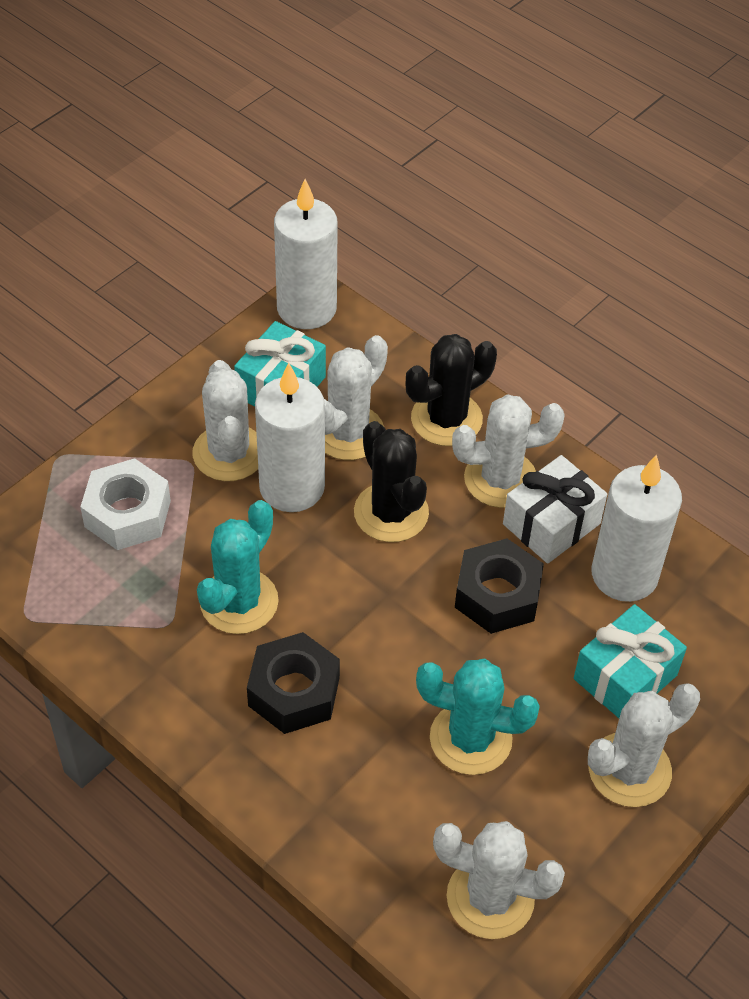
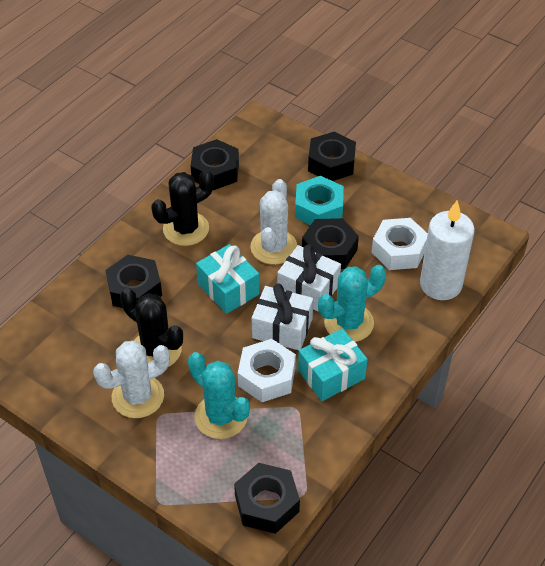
black nut: [247,632,340,734] [455,539,544,634] = 2 -> [106,255,162,308] [191,139,239,190] [234,463,300,534] [302,218,359,269] [308,132,356,181] = 5
turquoise nut: none = 0 -> [295,176,344,225] = 1
white cactus: [193,360,258,481] [324,335,388,460] [433,821,565,939] [452,394,565,508] [588,684,700,807] = 5 -> [93,341,170,418] [250,179,297,265] = 2
white candle: [255,363,325,512] [274,179,338,329] [592,454,682,602] = 3 -> [420,201,475,300] = 1
white gift: [503,455,607,564] = 1 -> [252,283,314,350] [277,244,341,312] = 2
white nut: [80,458,171,550] = 1 -> [238,339,296,402] [372,218,428,270] = 2

